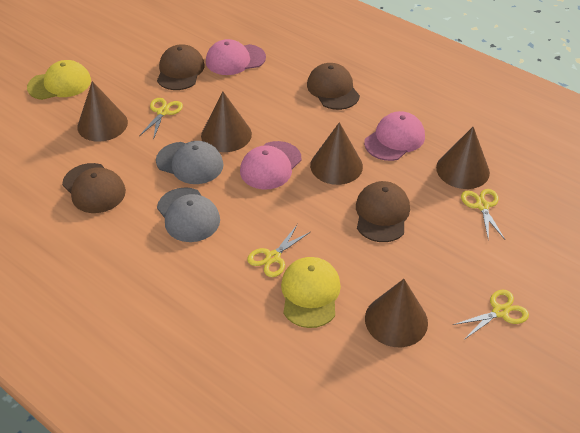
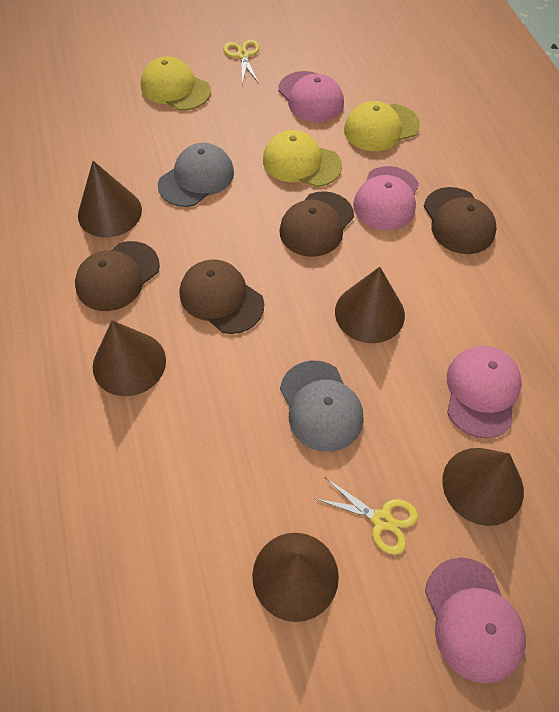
pink cap: [206,39,266,75] [240,141,301,190] [364,111,425,161] = 3 -> [278,71,344,122] [353,166,419,230] [425,558,526,684] [447,346,522,439] = 4
yellow cap: [27,60,91,100] [281,257,341,328] = 2 -> [141,57,211,111] [263,130,342,187] [344,101,420,151] = 3
yellow scissors: [139,98,183,140] [247,224,310,277] [453,290,529,340] [461,189,505,241] = 4 -> [223,40,260,84] [316,478,418,555] = 2

